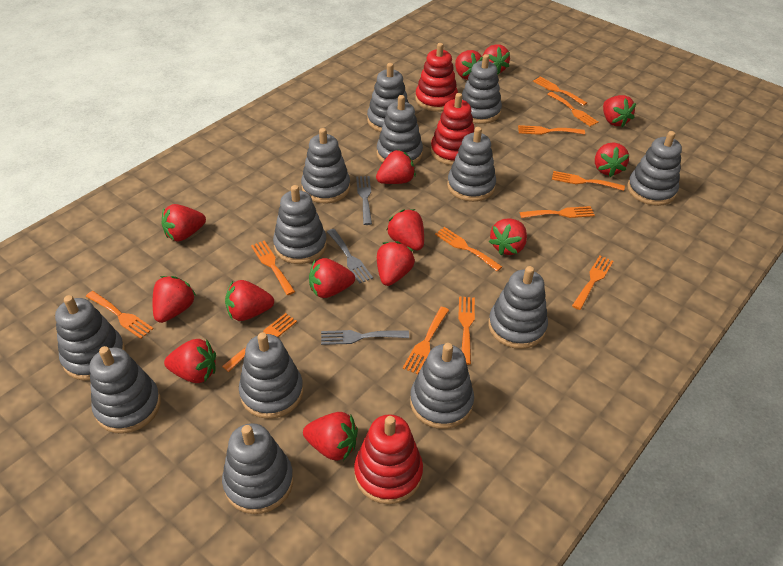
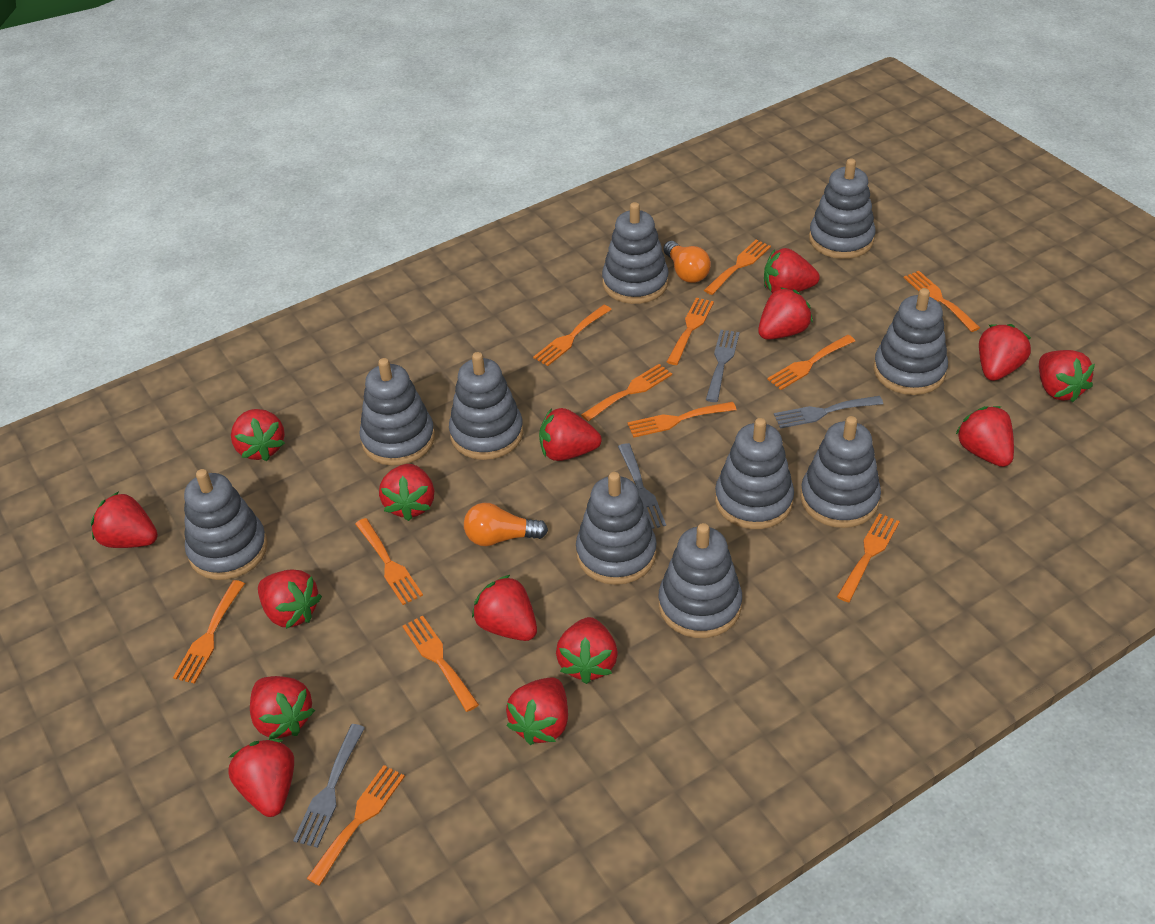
grey fork: [321,330,409,345] [327,229,373,284] [356,176,372,225] = 3 -> [293,724,365,848] [618,443,666,529] [706,330,739,402] [774,396,883,429] = 4
grey stacking toy: [55,295,125,381] [90,346,161,434] [222,423,293,514] [239,332,303,419] [273,185,327,264] [301,128,350,204] [367,63,409,132] [377,95,423,165] [410,343,474,429] [447,127,496,202] [462,54,502,124] [488,266,548,349] [627,131,682,206] = 13 -> [184,469,268,580] [359,358,435,466] [449,352,523,460] [576,472,657,585] [602,202,669,304] [659,523,742,638] [715,418,794,529] [801,416,881,528] [809,159,876,259] [874,288,948,395] = 10
orange light bulb: none = 0 -> [464,503,548,546] [663,241,711,283] = 2
red stacking toy: [354,414,423,504] [415,43,458,112] [431,93,474,165] = 3 -> none = 0
red strawberry: [152,276,196,323] [161,204,206,242] [164,339,216,383] [225,280,274,321] [303,412,358,461] [309,258,355,298] [376,150,416,184] [377,241,415,286] [387,209,424,250] [455,50,483,80] [482,44,510,75] [489,218,527,255] [595,143,629,177] [603,95,636,127] = 14 -> [91,492,158,548] [228,739,294,817] [231,409,285,461] [250,676,315,739] [258,569,322,629] [379,464,434,521] [472,575,537,641] [506,677,568,745] [539,408,602,461] [556,617,618,684] [758,287,813,340] [764,248,820,293] [955,406,1014,467] [979,324,1031,381] [1039,350,1095,403] = 15

